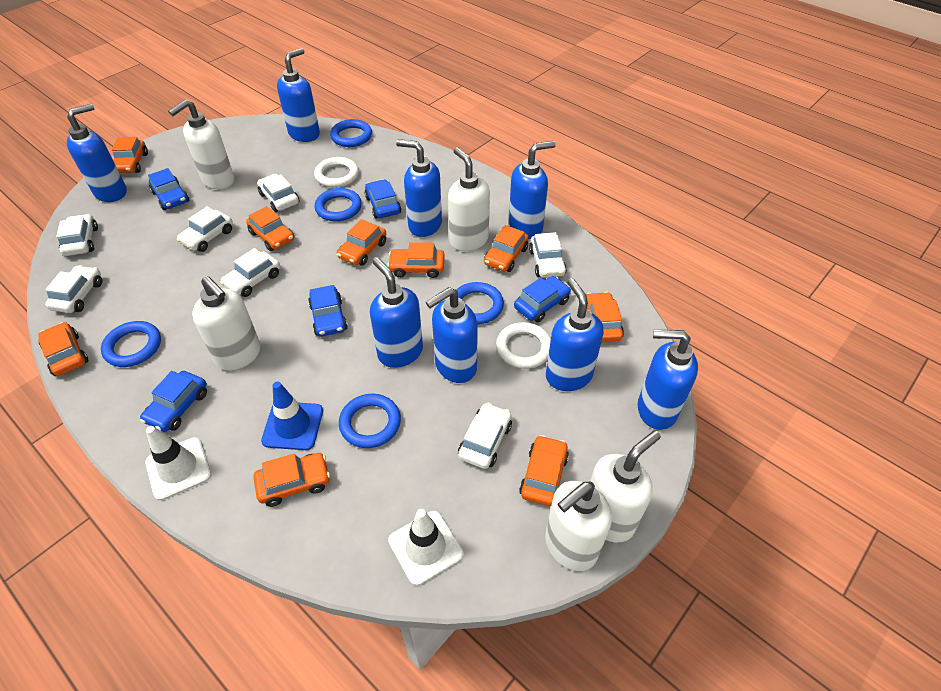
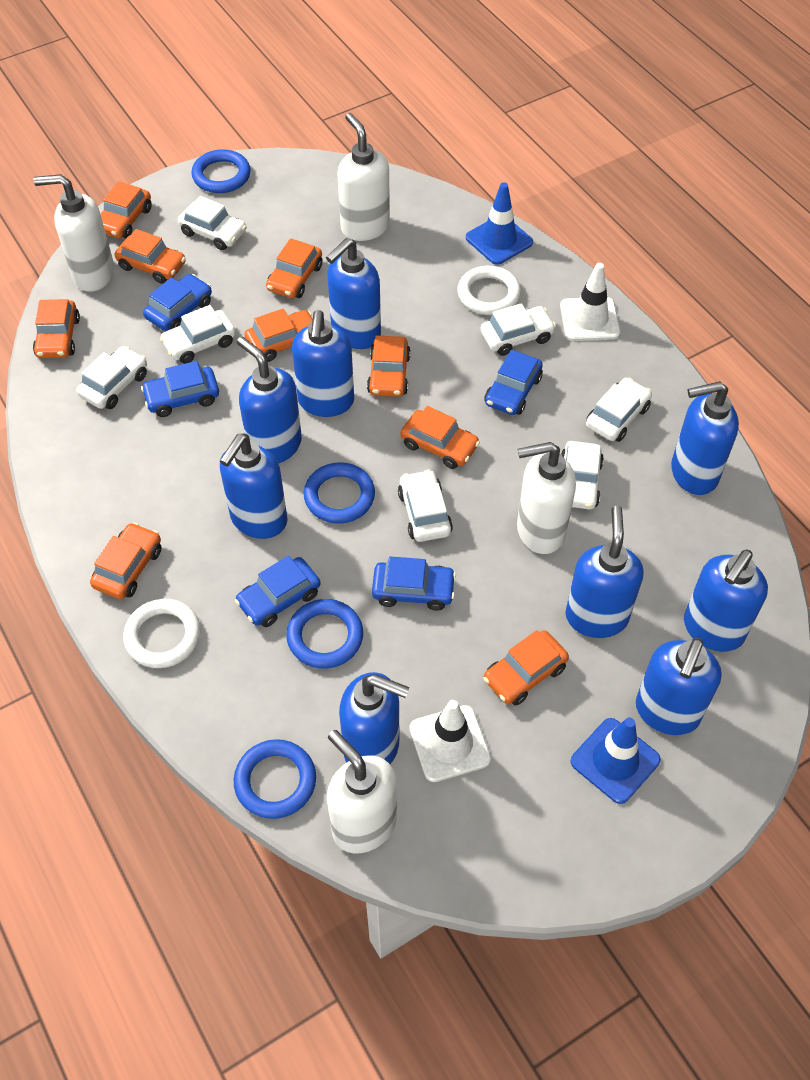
blue ring: [101,321,161,367] [315,188,362,222] [330,119,372,147] [339,394,401,448] [456,282,504,324] = 5 -> [191,149,250,193] [234,739,316,819] [286,599,363,669] [304,462,375,524] = 4
blue soap dispenser: [67,104,127,202] [277,48,320,142] [370,257,423,368] [396,139,442,237] [426,287,478,383] [509,141,556,239] [546,278,604,391] [637,330,698,430] = 8 -> [220,434,287,539] [237,337,302,464] [292,310,354,417] [326,238,381,349] [339,672,409,764] [565,506,644,638] [636,637,722,735] [671,381,739,495] [684,549,768,652] = 9
blue traffic cone: [261,381,323,450] = 1 -> [466,182,533,265] [571,717,661,804] = 2
white soap dispenser: [168,99,234,189] [192,276,260,371] [448,147,490,251] [545,481,612,571] [590,430,661,543] = 5 -> [33,174,115,292] [327,730,397,854] [337,113,390,241] [517,442,576,554] = 4

